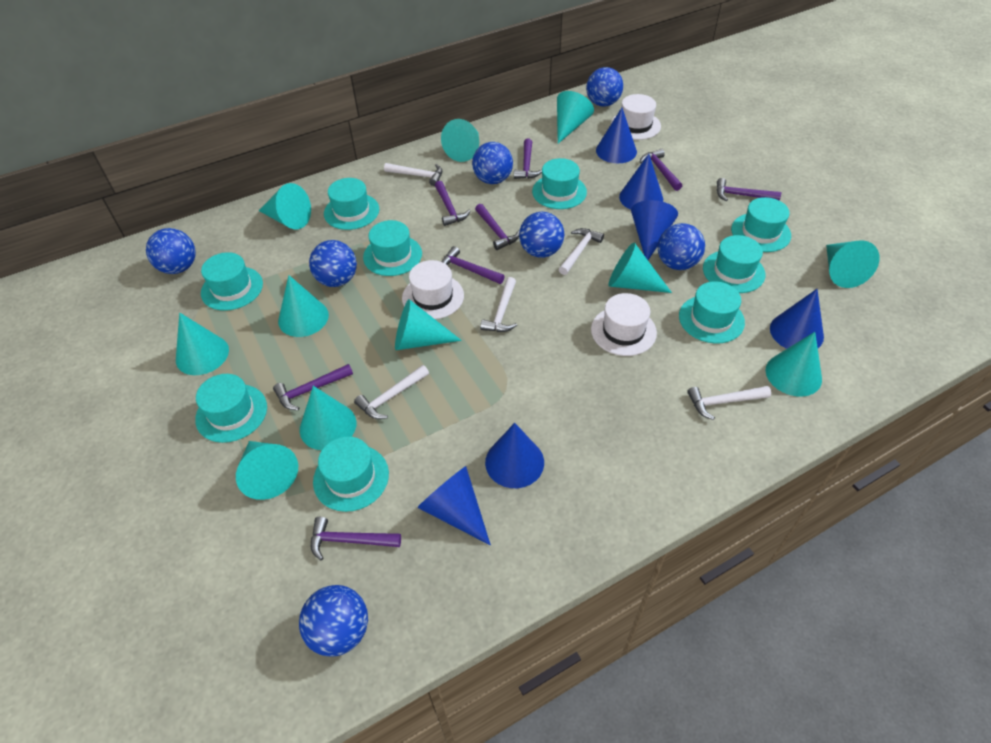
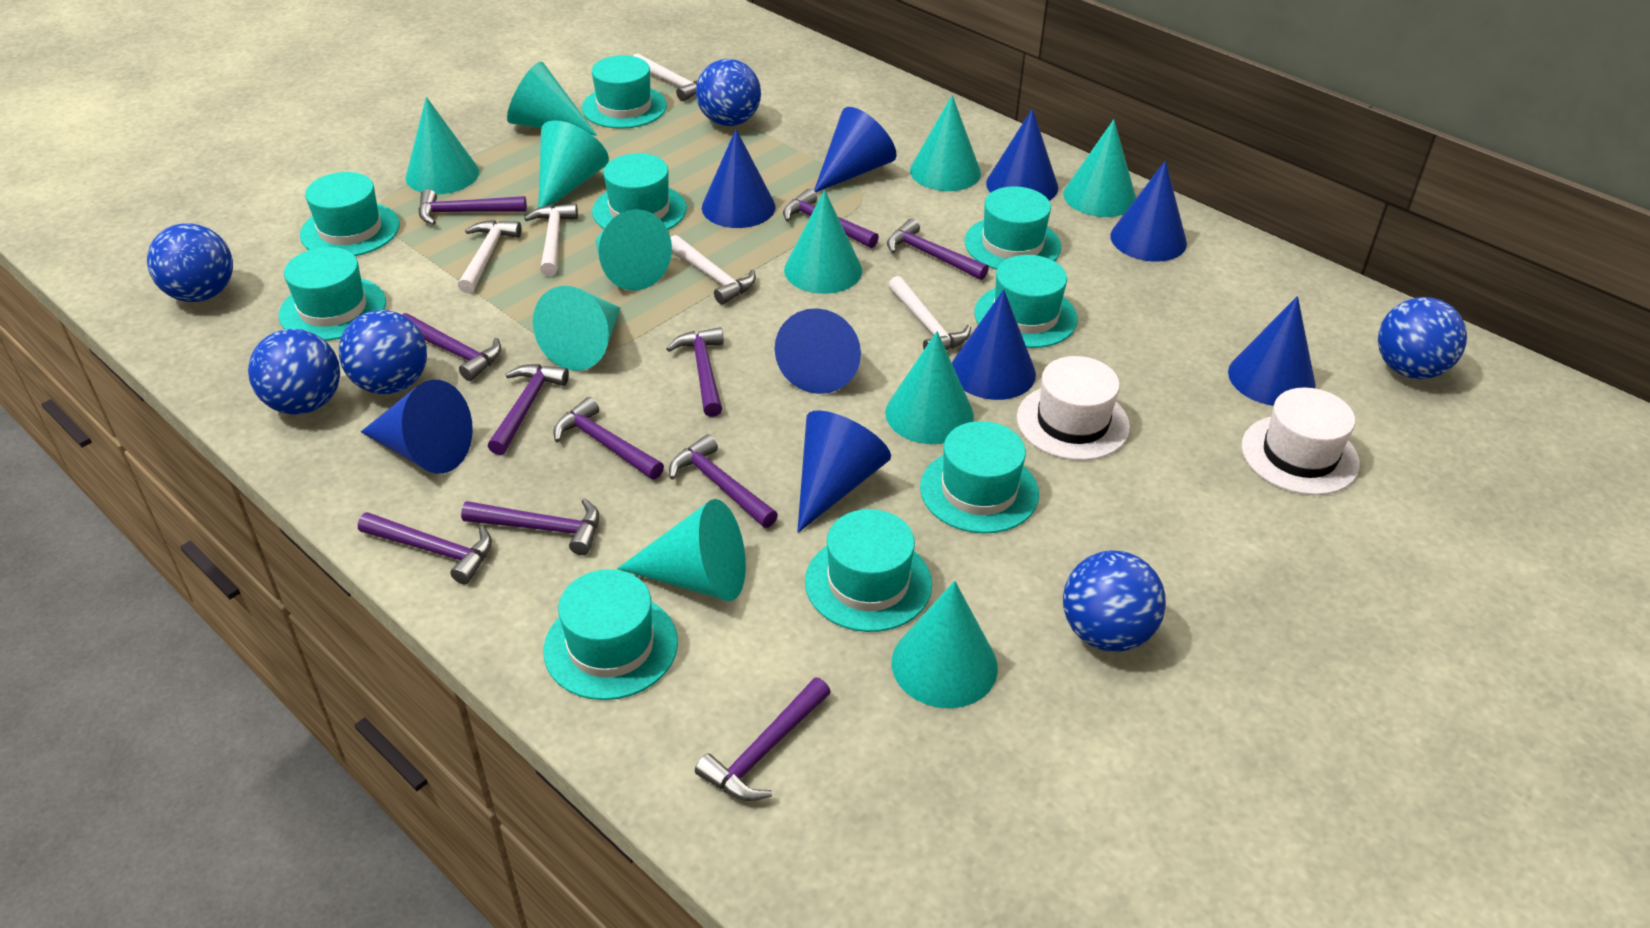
blue ball: [146,228,196,274] [299,585,368,657] [309,240,357,287] [472,142,513,184] [519,212,564,258] [586,67,623,107] [658,223,705,270] = 7 -> [147,223,233,302] [248,329,340,415] [339,310,427,394] [696,59,761,126] [1063,550,1166,652] [1378,297,1467,379] = 6
blue cone: [417,466,491,545] [485,423,544,488] [596,108,637,163] [619,154,663,210] [631,200,678,260] [770,289,824,349] = 6 -> [361,380,473,474] [702,129,776,228] [775,308,861,394] [797,410,891,533] [814,107,897,193] [952,289,1036,400] [986,108,1058,201] [1110,161,1187,262] [1228,296,1316,406] = 9
purple hammer: [273,364,353,410] [311,517,401,560] [435,181,470,226] [442,246,505,284] [475,204,520,250] [514,139,542,179] [640,149,682,191] [717,178,781,201] = 8 -> [358,512,492,584] [402,313,501,381] [419,189,527,225] [461,498,599,555] [488,364,569,455] [553,397,664,479] [666,327,724,417] [669,434,778,528] [695,677,831,801] [783,189,879,248] [887,219,989,280] = 11
white hat: [402,260,464,319] [591,293,657,356] [611,94,661,140] = 3 -> [1017,356,1130,461] [1241,387,1360,495] = 2

